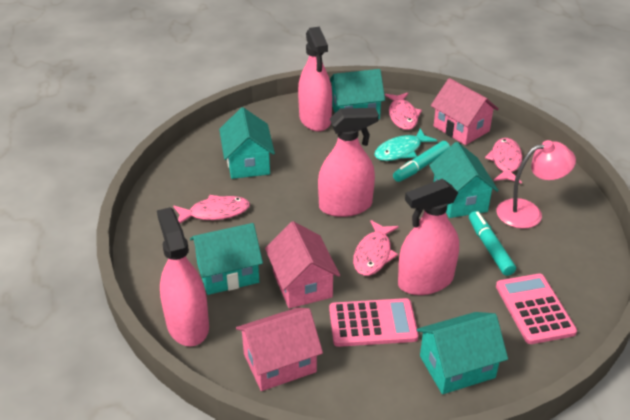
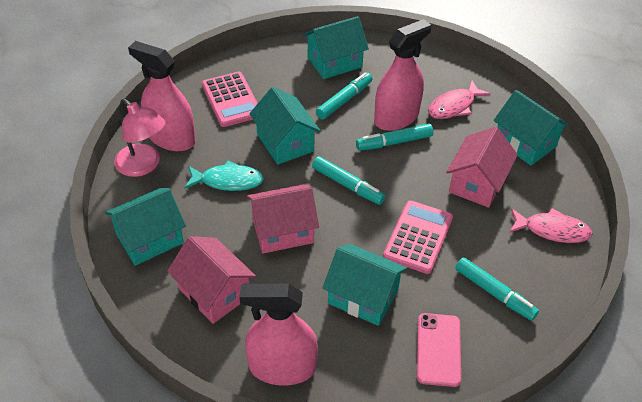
pink fish: [173,195,250,223] [353,220,399,276] [385,93,422,130] [485,138,522,184] = 4 -> [428,80,491,119] [509,208,593,243] = 2
pink phone: none = 0 -> [417,313,461,387] = 1
pink spray bottle: [157,207,209,346] [298,27,332,131] [318,108,379,217] [398,179,459,295] = 4 -> [128,41,196,151] [239,283,318,385] [374,19,431,131] = 3
turquoise marker: [393,141,450,182] [469,211,516,276] = 2 -> [312,156,386,205] [316,72,372,119] [356,123,433,151] [455,257,539,321] = 4

